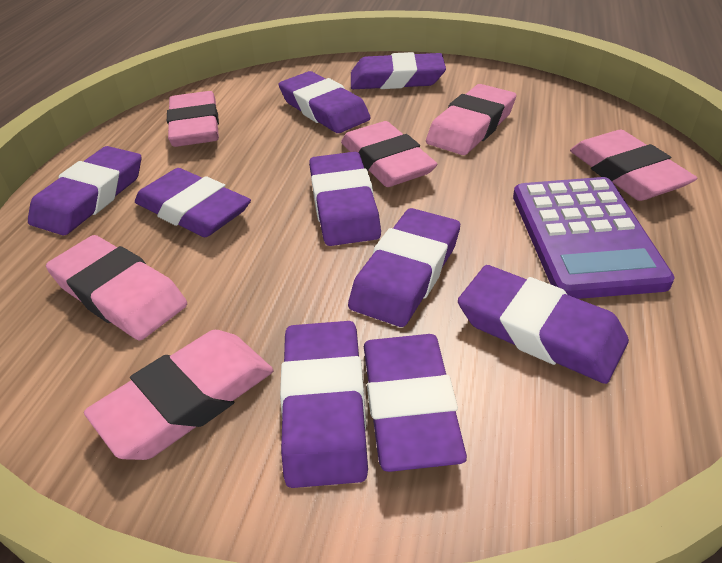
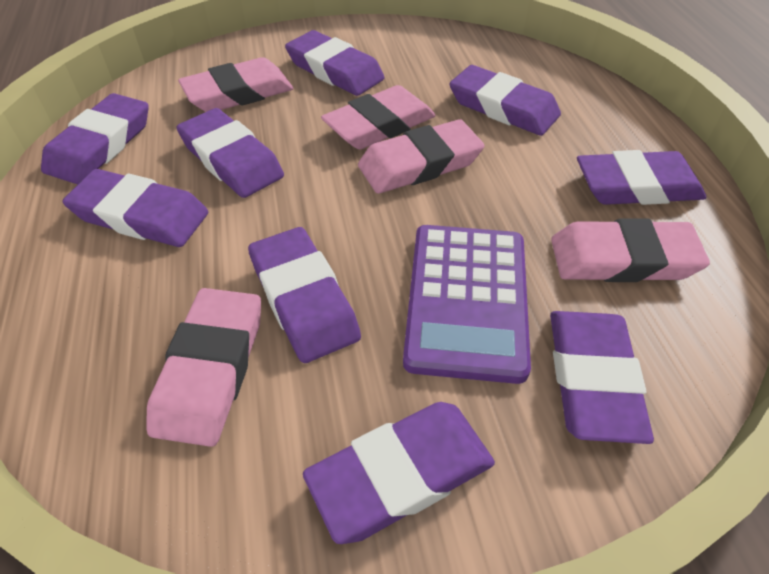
pink eraser: [46,235,187,340] [84,330,274,460] [167,91,219,147] [341,121,437,187] [426,84,516,155] [570,130,697,201] = 6 -> [147,288,261,447] [178,57,294,112] [321,85,436,150] [358,119,485,194] [551,218,710,282] = 5

